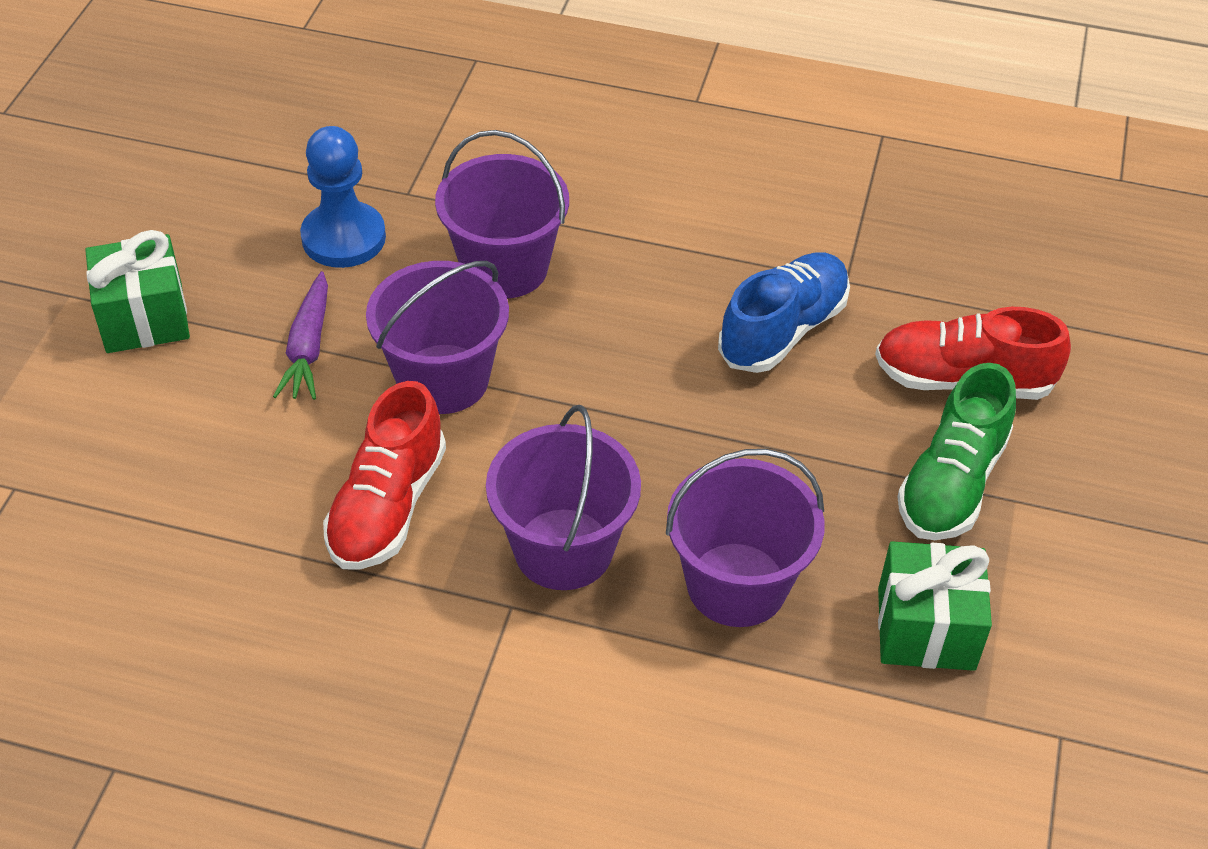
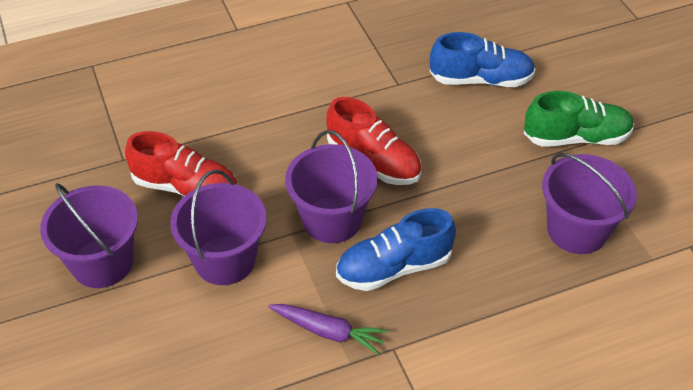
blue pawn: [300,126,386,268] = 1 -> none = 0
blue shoe: [718,252,850,373] = 1 -> [336,208,456,291] [430,32,535,87] = 2
green gift: [85,230,190,353] [878,541,992,671] = 2 -> none = 0

